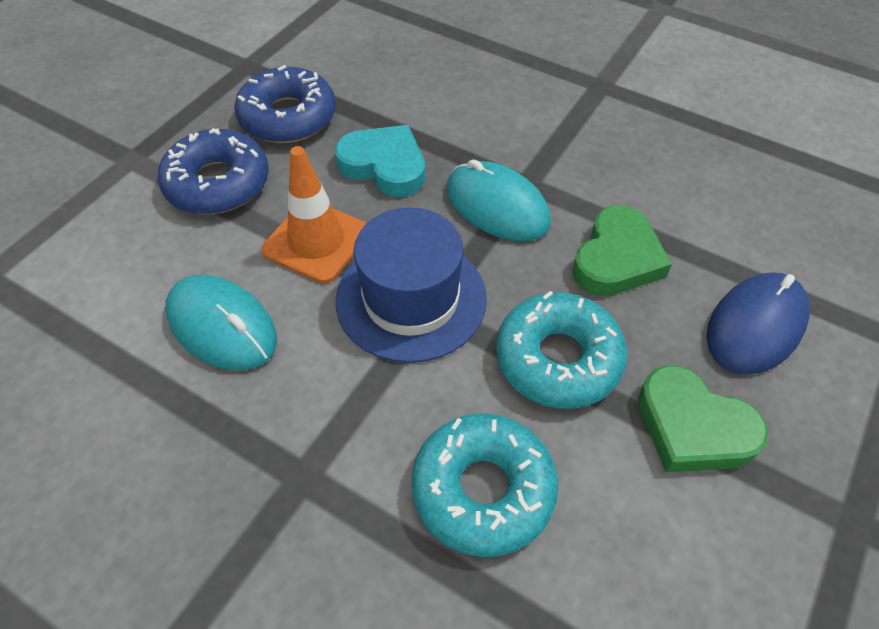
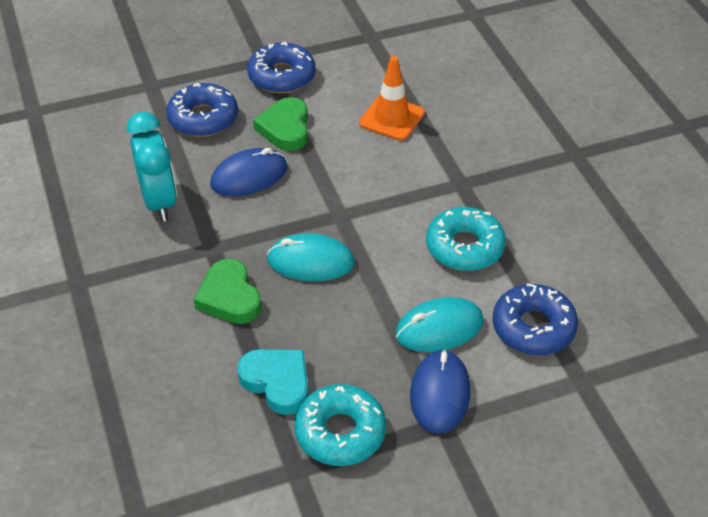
blue donut: [157,128,269,214] [234,65,336,143] = 2 -> [166,83,238,137] [247,42,316,93] [492,283,578,355] = 3
blue hat: [336,208,487,363] = 1 -> none = 0
blue mouse: [707,272,810,374] = 1 -> [210,148,288,197] [410,349,470,434] = 2
turquoise clock: none = 0 -> [127,112,177,222] = 1

